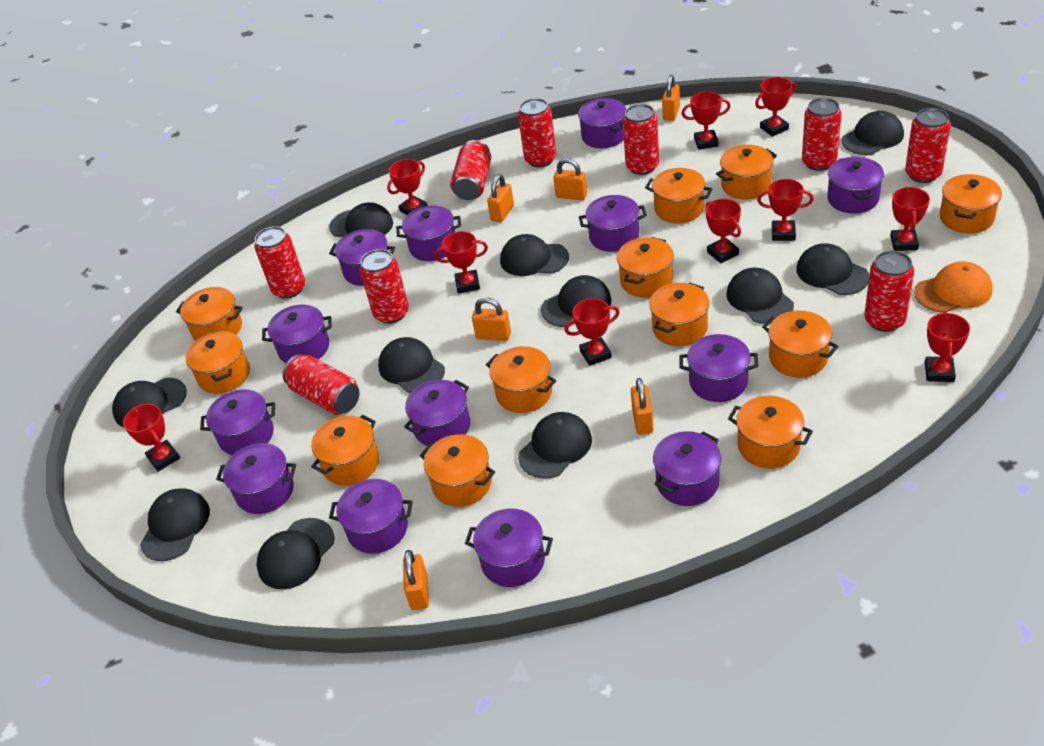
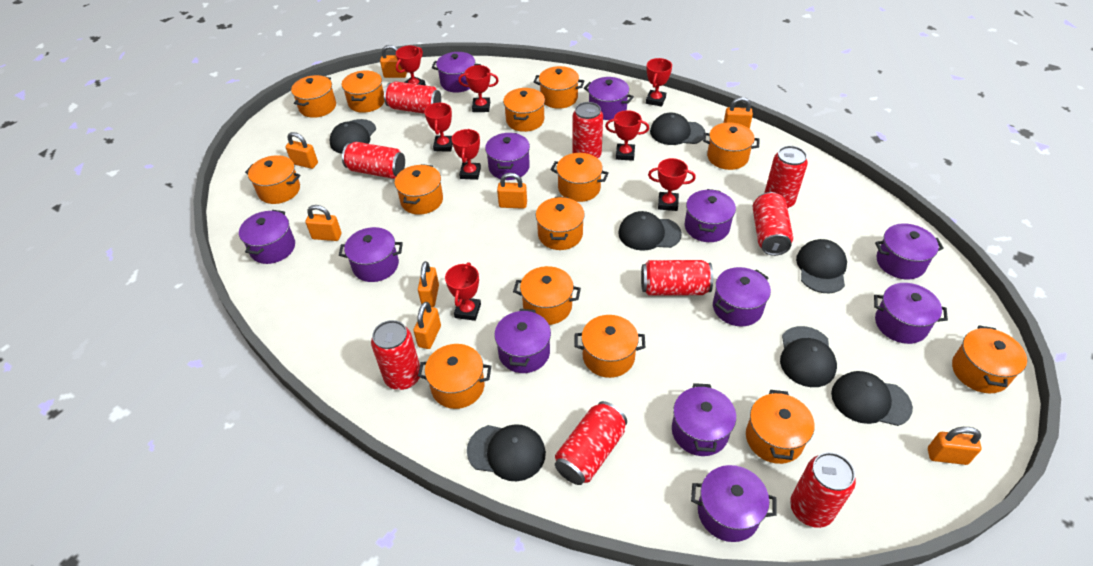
black cap: [112,378,187,427] [140,488,210,561] [256,518,335,589] [329,202,393,237] [378,337,445,393] [500,234,569,276] [518,412,592,479] [541,275,612,327] [726,268,794,324] [796,243,869,295] [841,111,904,155] = 11 -> [329,119,376,154] [467,424,546,481] [618,211,682,251] [650,113,705,145] [780,326,837,387] [796,239,847,293] [831,371,913,426] = 7
orange cap: [914,261,993,313] = 1 -> none = 0
orange padlock: [403,550,429,610] [472,297,511,341] [487,174,514,222] [553,158,587,200] [631,378,654,435] [662,75,680,121] = 6 -> [286,132,318,169] [306,205,341,241] [380,45,407,78] [414,302,441,349] [418,261,439,307] [497,173,527,209] [723,97,753,129] [928,427,982,465] = 8
orange pot: [176,287,243,341] [185,331,250,394] [311,415,379,486] [420,434,495,507] [486,346,556,413] [617,237,674,298] [645,168,712,224] [649,282,709,346] [716,145,777,199] [728,396,813,469] [762,311,839,378] [940,174,1002,233] = 12 -> [245,155,300,204] [291,75,336,118] [342,70,384,113] [395,164,443,215] [418,344,491,409] [503,88,545,132] [513,266,581,325] [534,66,584,109] [536,197,585,250] [551,153,609,202] [574,315,646,378] [703,122,759,170] [746,390,815,464] [952,326,1027,393] = 14
purple pot: [200,389,275,455] [216,443,296,514] [262,305,332,363] [329,229,395,286] [329,479,413,554] [396,205,461,261] [404,380,470,446] [465,508,553,587] [578,98,626,148] [579,195,647,252] [653,431,721,506] [679,334,758,402] [827,157,884,214] = 13 -> [239,210,295,264] [339,227,403,282] [431,52,481,93] [485,133,530,180] [494,309,551,373] [584,77,634,120] [672,383,736,456] [685,189,736,242] [691,465,777,542] [713,267,771,326] [874,283,948,344] [875,223,944,279] = 12
red trophy: [123,404,180,472] [387,159,428,215] [434,231,488,294] [565,298,620,366] [682,91,731,150] [706,199,741,263] [755,77,796,137] [757,179,814,241] [890,187,930,251] [925,312,970,382] = 10 -> [396,46,426,85] [424,102,453,151] [445,262,481,321] [452,129,481,180] [458,65,499,112] [605,110,649,161] [646,58,672,107] [648,158,696,211] = 8

